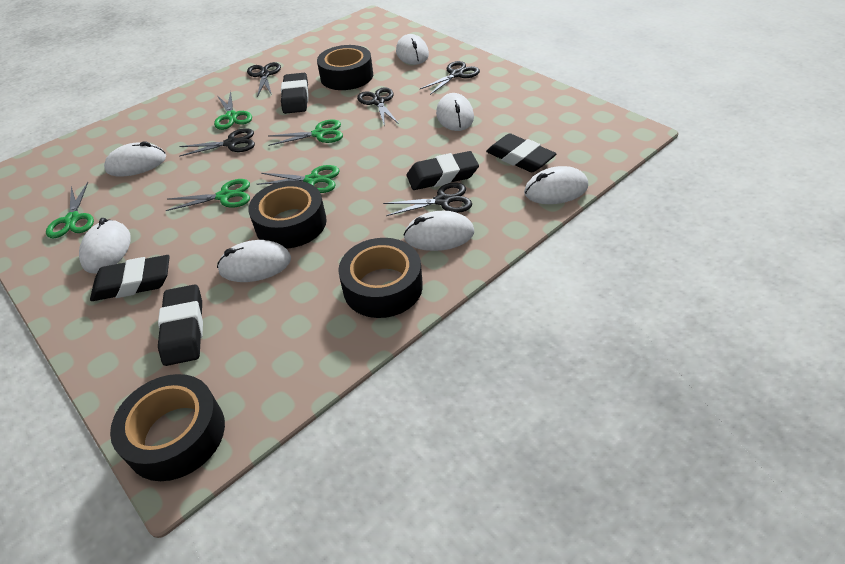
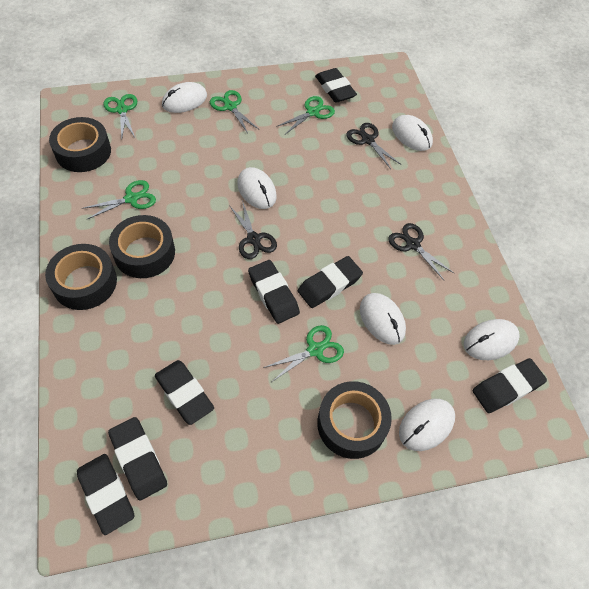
black eraser: [90,255,170,301] [158,284,203,366] [281,73,309,114] [407,151,479,190] [486,134,556,172] = 5 -> [77,454,134,535] [108,417,167,500] [155,360,214,425] [248,260,300,324] [298,256,363,308] [315,68,357,103] [473,358,547,413] = 7
black scissors: [179,128,255,157] [247,62,281,97] [357,87,399,124] [383,182,472,216] [420,61,480,95] = 5 -> [229,200,277,259] [346,123,400,169] [388,223,454,280] = 3
white mouse: [79,218,131,274] [104,141,166,177] [217,240,291,282] [396,34,429,65] [404,211,474,251] [436,93,474,131] [524,166,588,204] = 7 -> [162,82,207,113] [238,167,277,209] [360,293,406,345] [392,115,433,151] [399,399,455,451] [464,319,520,360] = 6

